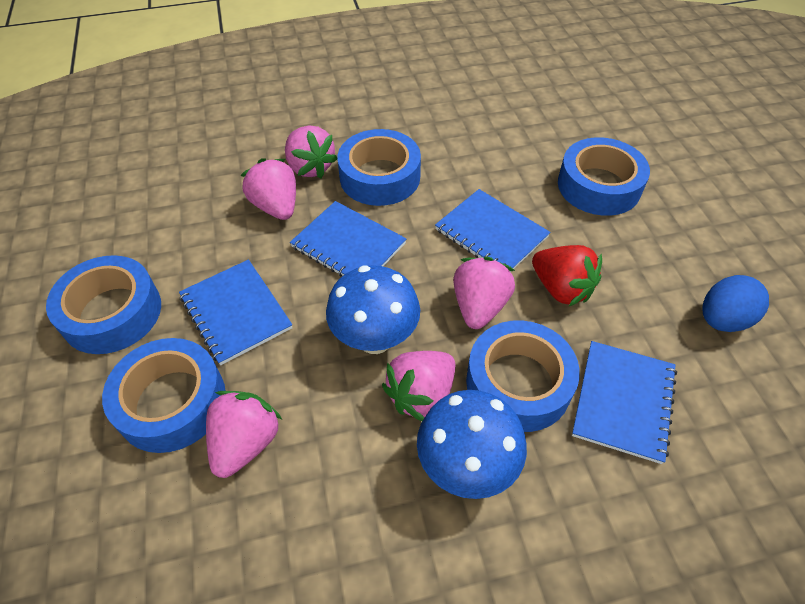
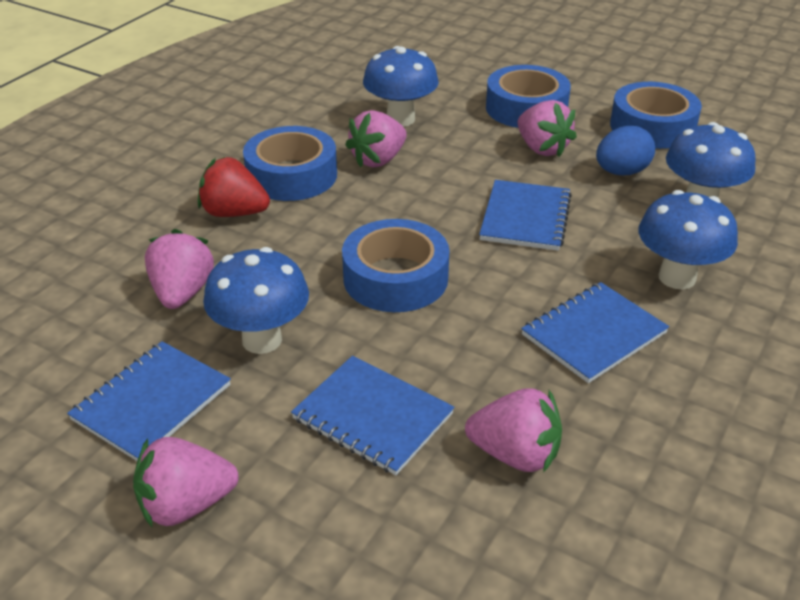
blue mushroom: [326,265,420,354] [417,390,527,499] = 2 -> [203,247,309,354] [363,46,439,127] [638,190,738,289] [666,122,756,198] = 4
blue tape: [46,255,161,354] [102,338,225,453] [337,129,421,206] [466,320,580,432] [558,137,650,216] = 5 -> [243,126,337,201] [342,219,449,312] [486,65,571,128] [610,82,702,149] = 4

